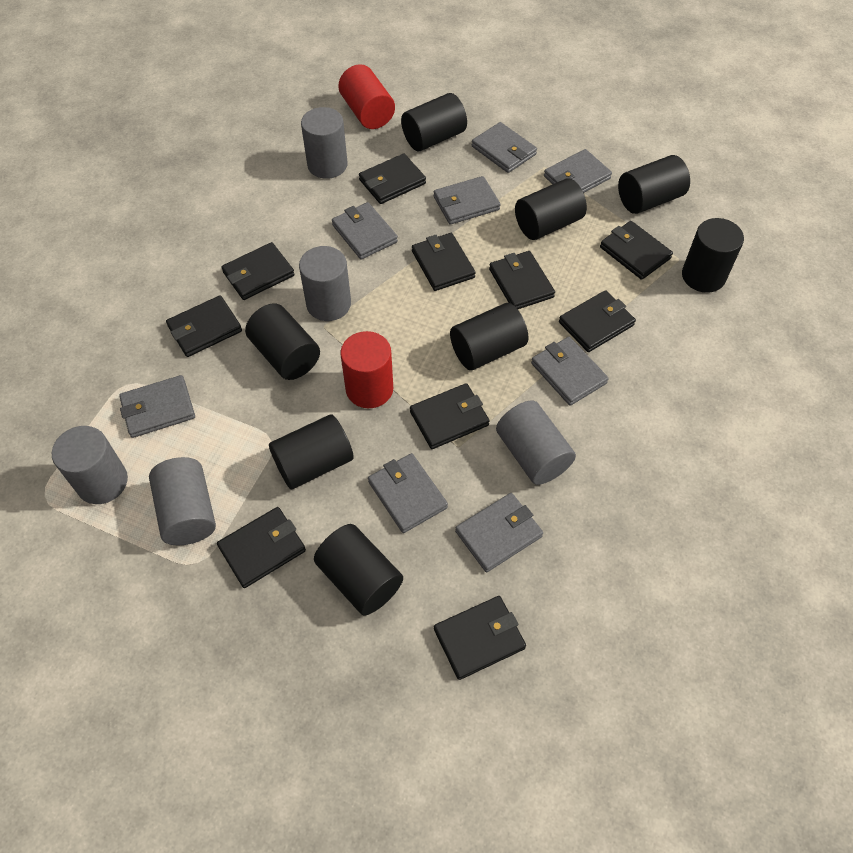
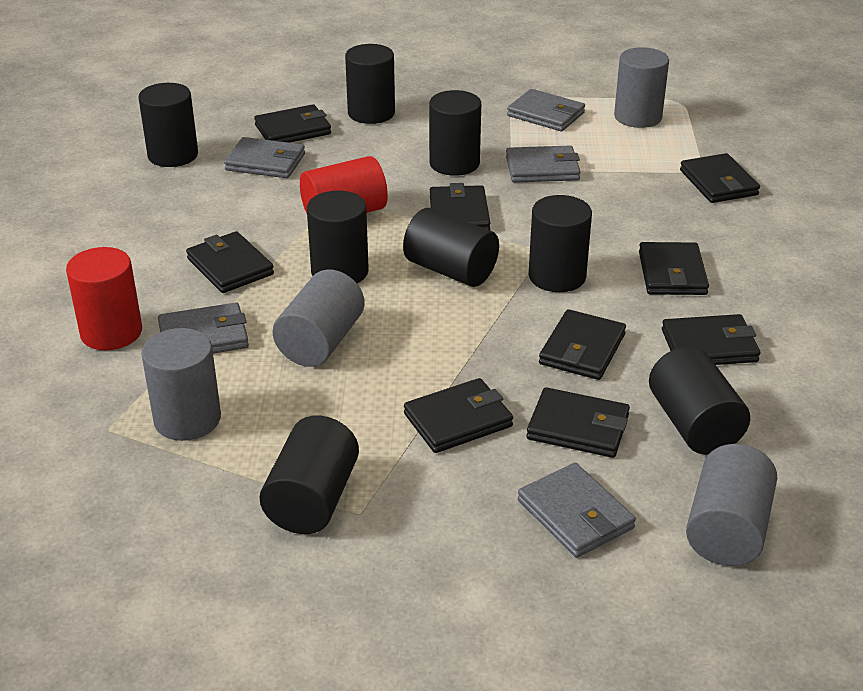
black wallet: [166,296,242,357] [217,507,306,588] [221,242,295,300] [359,153,426,204] [410,383,490,449] [412,233,476,291] [434,596,526,680] [489,251,555,309] [559,290,636,352] [600,221,673,280] = 10 -> [186,231,274,293] [254,104,331,143] [404,378,513,453] [430,183,490,230] [527,387,630,458] [539,309,626,380] [639,242,709,295] [662,314,760,365] [680,153,760,203] = 9
grey cylinder: [52,426,128,504] [149,457,216,545] [299,246,351,321] [301,107,348,179] [496,400,576,485] = 5 -> [141,328,221,441] [272,270,365,367] [614,47,669,128] [686,444,777,566] = 4
grey wallet: [119,375,195,438] [332,202,398,260] [368,453,448,533] [433,176,501,225] [455,493,543,572] [472,122,537,173] [531,337,609,406] [544,149,612,193] = 8 -> [158,302,249,354] [224,137,305,178] [506,146,581,183] [507,89,585,131] [518,463,636,558] = 5

